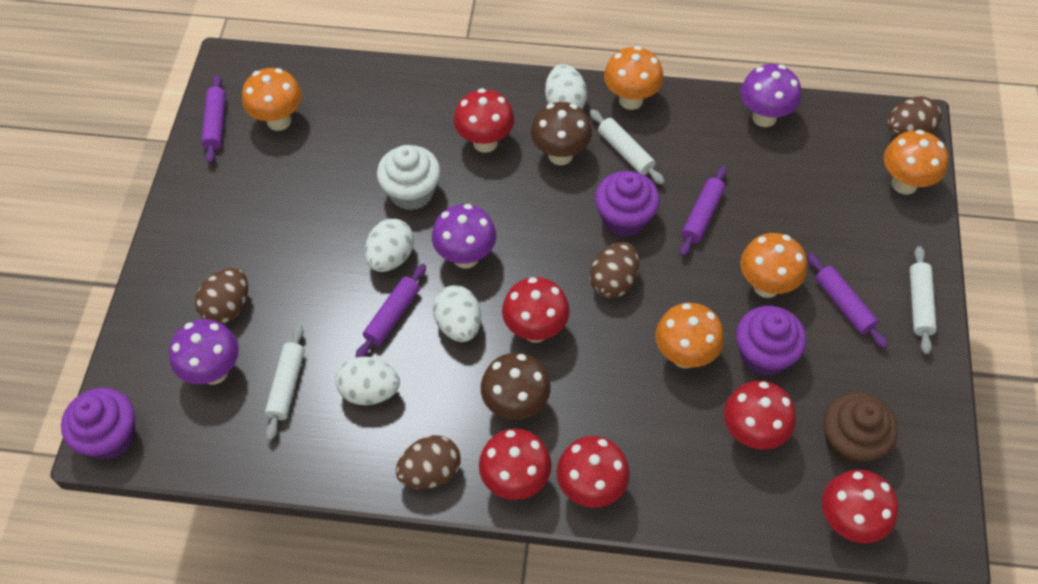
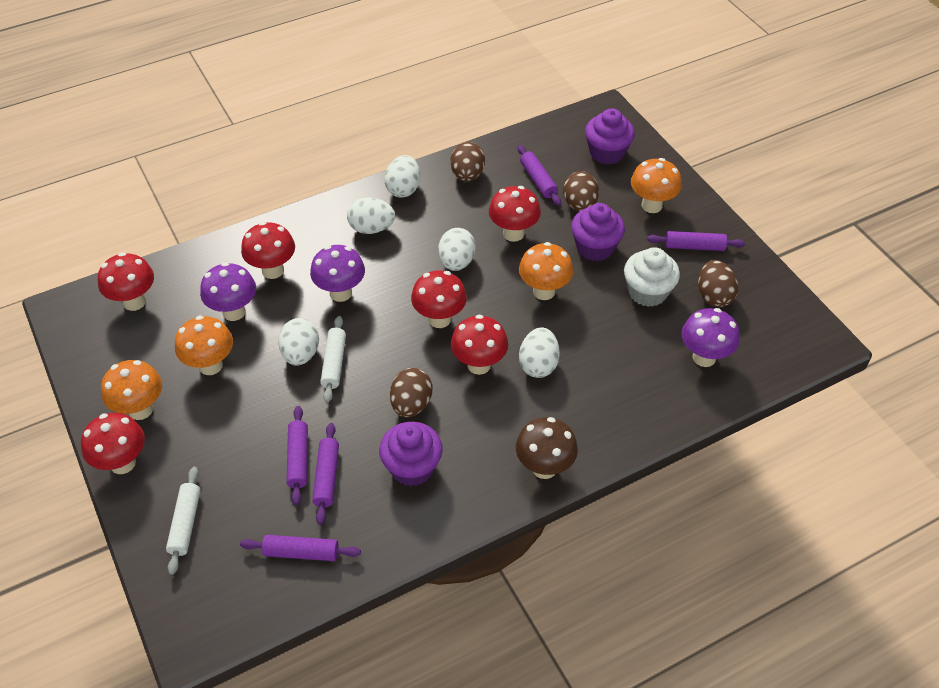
brown cupcake: [824,392,898,465] = 1 -> none = 0
brown mushroom: [481,353,551,420] [531,102,592,165] = 2 -> [516,417,578,479] = 1
orange mushroom: [242,68,302,131] [604,46,664,110] [655,303,724,368] [740,233,807,298] [884,130,948,195] = 5 -> [101,360,162,420] [175,315,233,375] [519,242,573,300] [631,158,682,213] = 4
purple rolling pin: [201,74,226,164] [355,264,426,358] [680,166,727,256] [807,253,888,348] = 4 -> [240,535,361,561] [286,406,308,505] [312,423,339,525] [518,145,561,206] [647,231,745,251] = 5
white egg: [335,357,400,405] [365,219,414,272] [433,285,481,342] [545,64,587,109] = 4 -> [278,318,319,366] [347,198,395,234] [385,155,420,198] [438,228,476,271] [519,328,560,378] = 5
white rolling pin: [265,324,305,440] [590,109,665,185] [910,246,937,354] = 3 -> [166,467,201,575] [320,316,346,403] = 2

